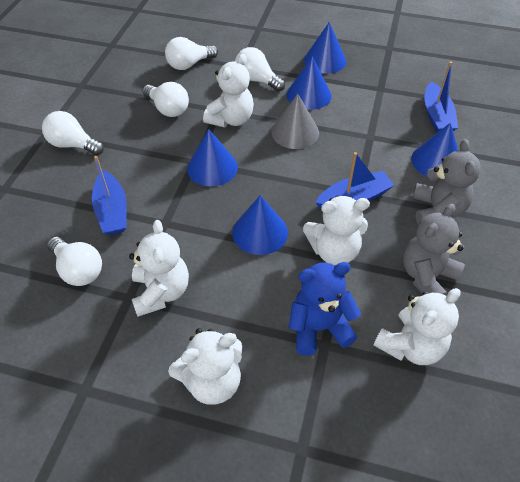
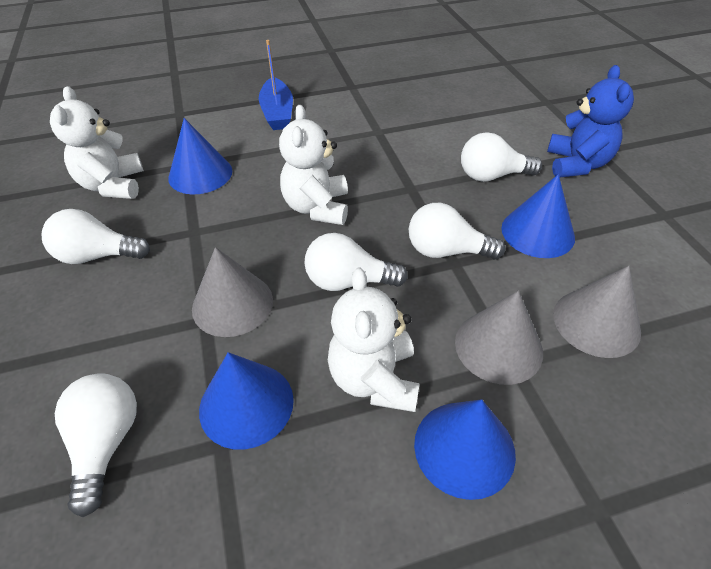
blue boat: [92,156,127,235] [315,152,394,209] [424,61,458,133] = 3 -> [259,40,293,130] = 1
blue cone: [187,129,238,186] [232,195,288,255] [287,56,332,110] [304,22,346,74] [411,123,459,177] = 5 -> [168,118,232,194] [199,352,294,450] [414,399,516,500] [501,174,575,258] = 4
grey cone: [271,94,319,149] = 1 -> [192,247,273,337] [455,291,543,385] [553,266,641,358] = 3
grey teddy bear: [403,204,465,295] [413,139,481,225] = 2 -> none = 0
white teddy bear: [129,220,189,317] [168,328,242,405] [203,54,254,127] [303,196,370,265] [373,288,461,365] = 5 -> [50,86,144,199] [279,105,348,225] [328,267,420,412] = 3

